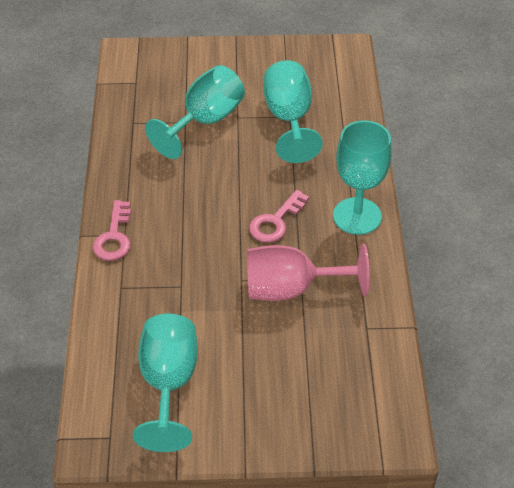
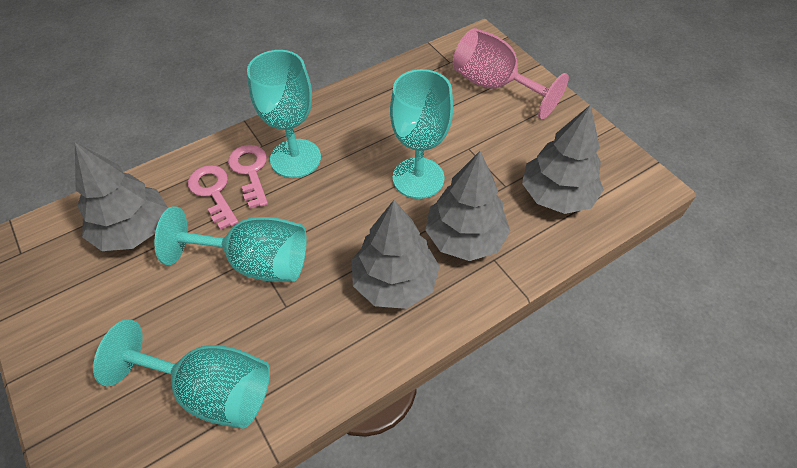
grey tree: none = 0 -> [75,142,168,251] [352,200,440,309] [425,151,510,261] [522,105,604,214] = 4

